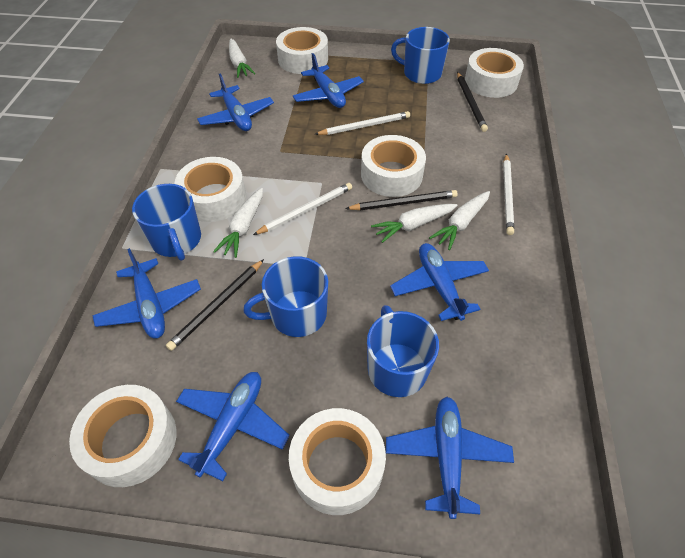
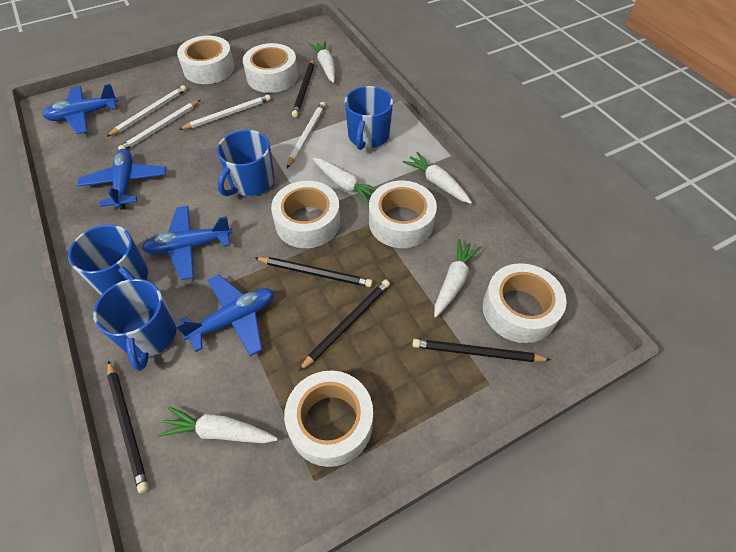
black pencil: [166,259,264,351] [345,190,458,211] [457,72,488,132] = 3 -> [107,360,149,493] [255,257,373,287] [292,59,314,117] [299,280,390,371] [413,339,551,362] = 5
blue plane: [92,248,201,339] [176,372,290,481] [197,73,274,131] [293,53,364,108] [386,397,514,519] [390,243,489,321] = 6 -> [43,84,119,134] [77,149,166,209] [142,206,232,280] [175,274,274,357] = 4
white carrot: [213,188,263,258] [229,39,255,78] [371,204,458,243] [429,191,490,250] = 4 -> [158,407,278,443] [309,41,335,83] [313,158,377,205] [403,152,472,204] [434,239,481,317] = 5
white pencil: [253,183,352,235] [314,111,410,135] [503,154,514,235] = 3 -> [106,85,187,137] [118,100,200,150] [179,94,271,130] [287,102,326,168] = 4

